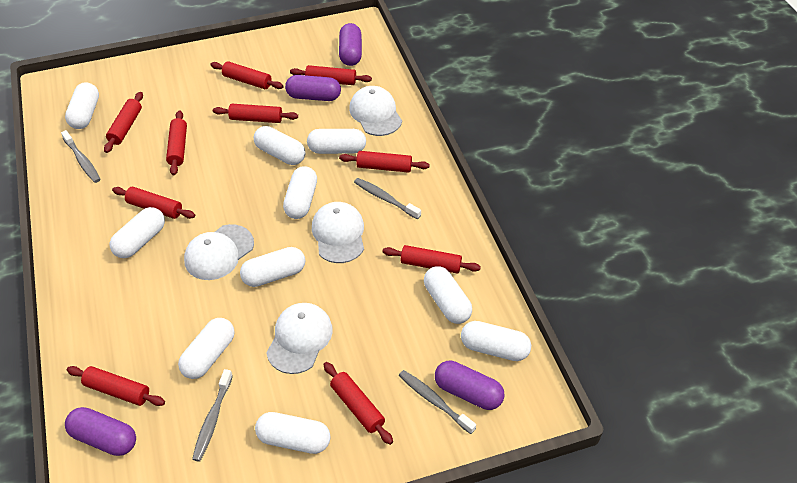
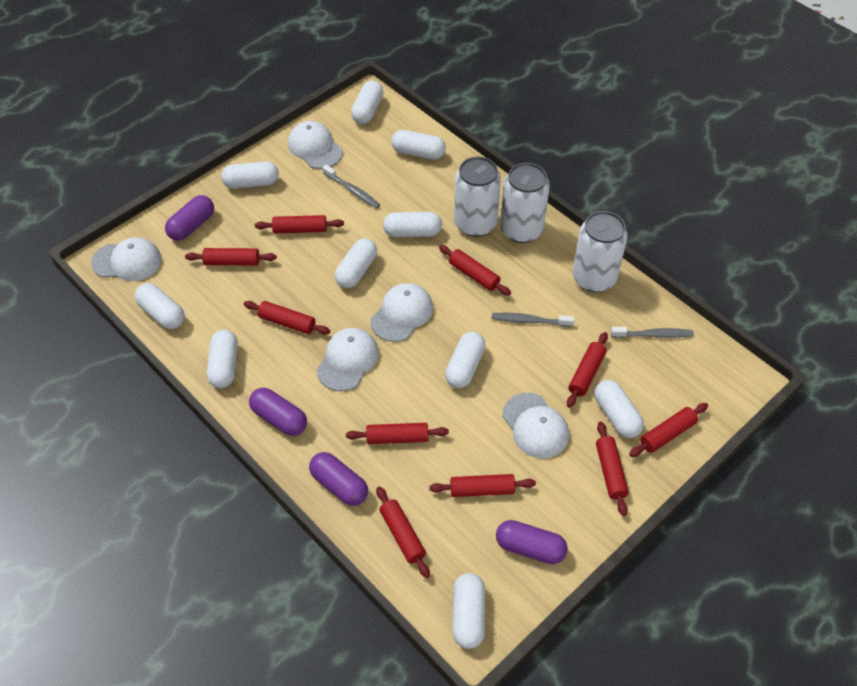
grey toothbrush: [61,130,100,183] [192,369,233,462] [354,178,421,219] [399,370,476,434] = 4 -> [322,165,380,209] [492,313,574,327] [611,327,694,338] = 3
white can: none = 0 -> [454,157,501,237] [500,163,550,243] [573,211,628,292] = 3
white cap: [184,224,254,280] [266,303,333,374] [312,202,364,263] [349,86,402,136] = 4 -> [91,237,162,281] [288,121,343,169] [316,328,379,391] [371,283,433,342] [502,393,569,459] = 5

